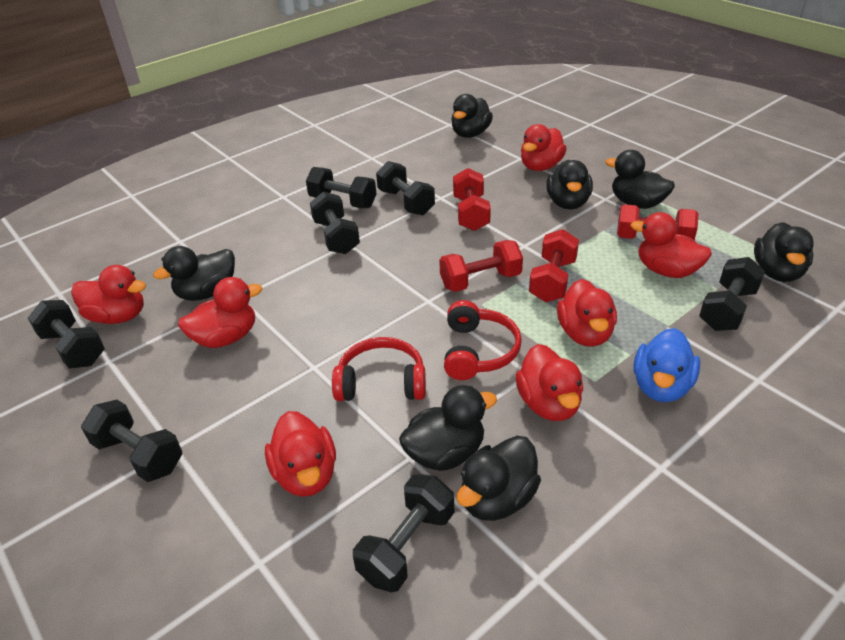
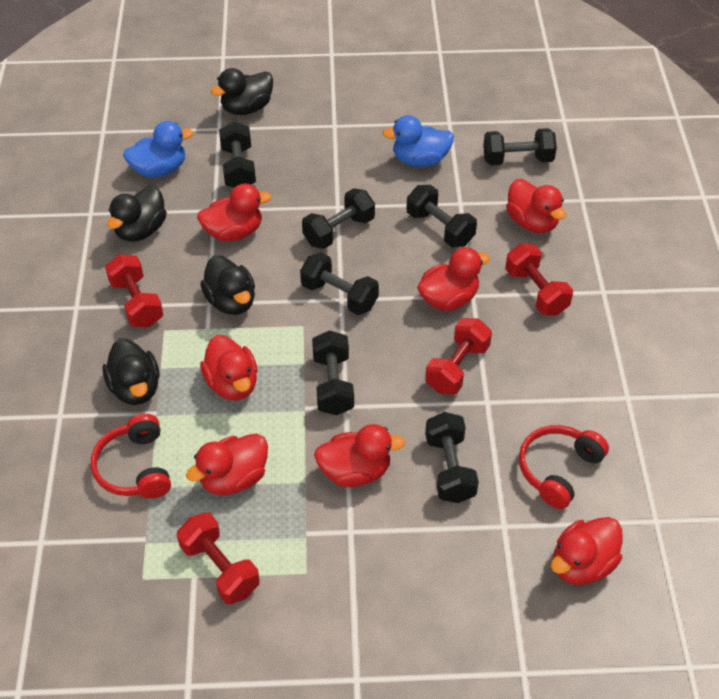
black duck: [153,246,235,301] [399,385,497,471] [451,94,493,138] [457,436,541,521] [546,160,593,209] [605,150,675,209] [754,222,814,282] = 7 -> [103,339,159,405] [107,186,167,242] [200,255,255,315] [211,68,273,115] = 4
blue duck: [634,328,700,402] = 1 -> [123,121,193,177] [382,115,454,167] = 2

